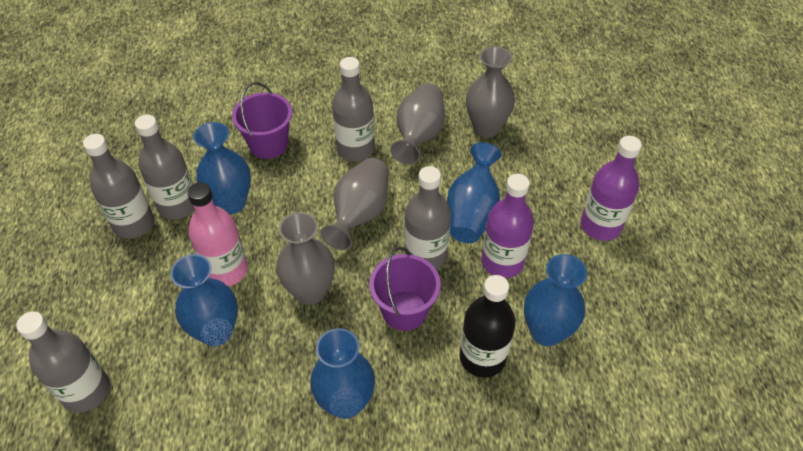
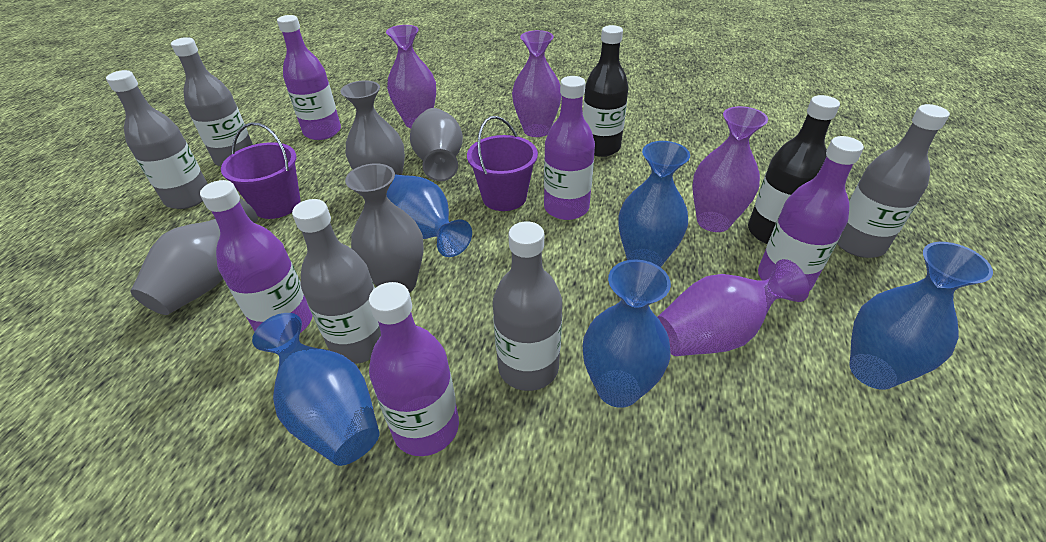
black bottle: [459,275,516,378] = 1 -> [583,25,629,157] [748,95,840,244] = 2
pink bottle: [187,182,248,286] = 1 -> none = 0
purple bottle: [481,174,534,278] [581,136,642,241] = 2 -> [200,180,313,333] [277,15,341,140] [369,282,459,456] [544,76,595,220] [758,136,864,291] = 5
purple vase: none = 0 -> [386,25,436,128] [512,30,561,137] [658,259,809,356] [692,106,768,232] = 4

